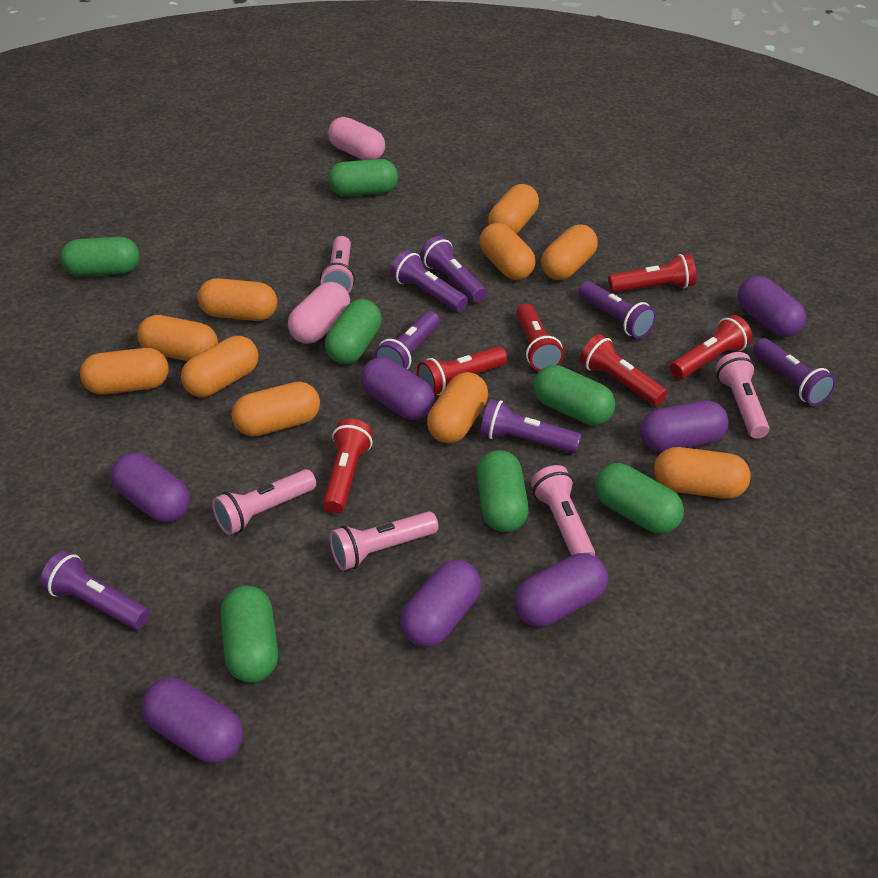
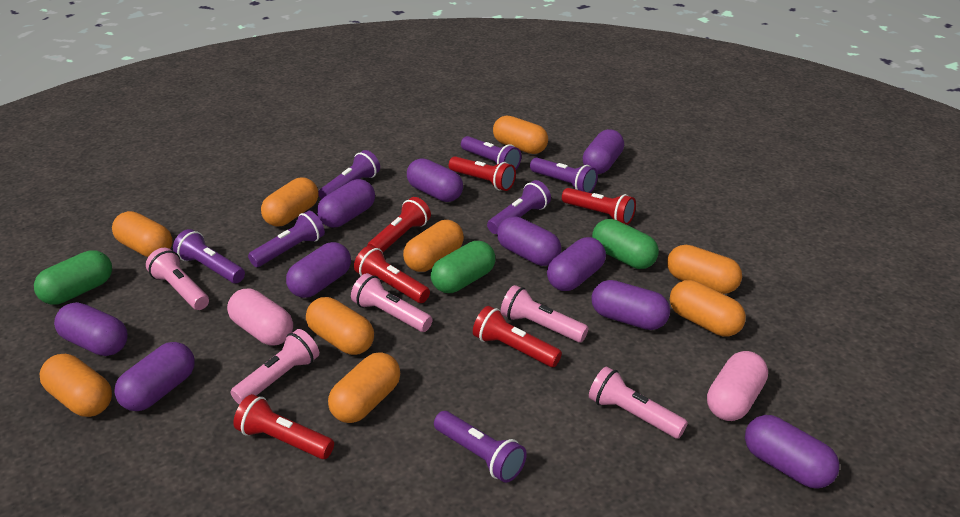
green capsule: [60,237,139,277] [221,585,278,683] [325,299,382,364] [328,159,398,196] [477,450,529,532] [533,365,615,425] [594,463,684,534] = 7 -> [34,250,112,304] [431,241,495,293] [592,219,659,269] = 3
orange capsule: [80,348,169,395] [137,315,218,361] [181,336,259,397] [197,278,277,321] [232,382,320,437] [427,372,488,444] [480,223,535,280] [488,184,539,234] [541,225,598,280] [654,447,751,499] = 10 -> [40,354,112,417] [112,211,173,257] [261,177,319,226] [306,297,374,355] [328,352,400,423] [403,220,464,272] [493,115,548,154] [667,245,742,294] [670,280,746,336] = 9
purple capsule: [111,453,190,522] [142,678,243,763] [361,357,435,420] [400,560,481,647] [514,553,608,627] [640,400,728,452] [738,276,806,337] = 7 -> [54,302,128,356] [114,342,195,411] [286,242,351,298] [317,179,375,227] [407,158,463,202] [497,216,561,266] [547,237,606,291] [583,129,624,174] [591,280,670,330] [745,415,839,489] = 10

